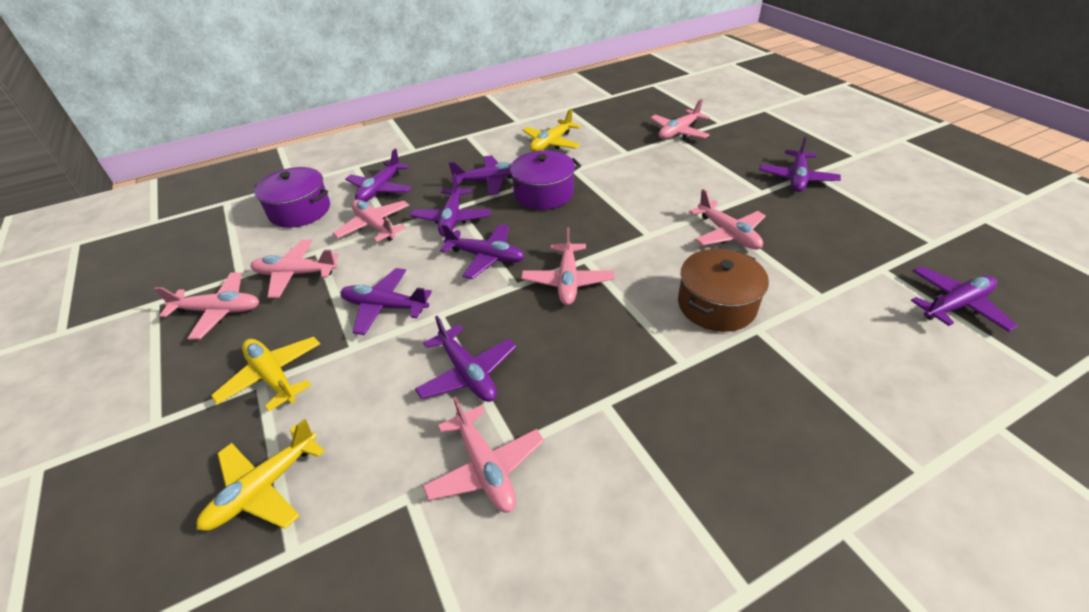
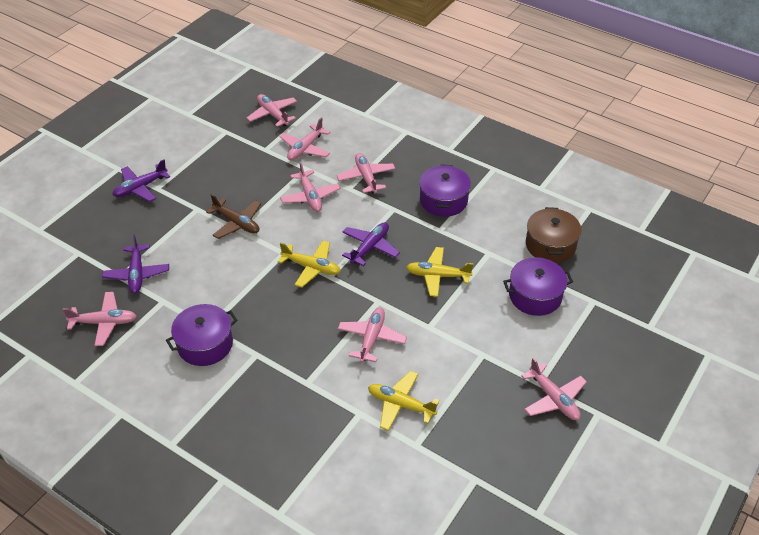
brown plane: none = 0 -> [206,194,261,239] = 1
purple plane: [340,268,432,335] [345,149,412,202] [410,173,491,236] [415,316,516,402] [440,224,525,279] [449,155,512,195] [759,136,841,192] [911,266,1018,332] = 8 -> [102,234,169,294] [112,159,170,202] [342,222,400,266] = 3
purple pot: [254,167,330,228] [504,150,581,210] = 2 -> [166,304,238,366] [419,165,471,217] [503,257,573,316] = 3

